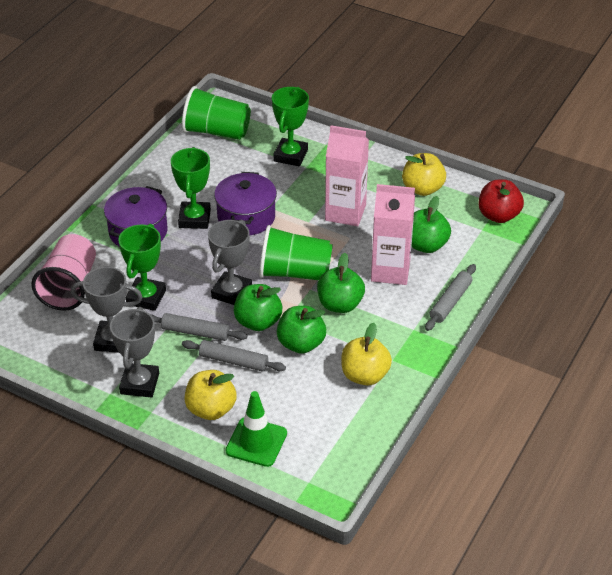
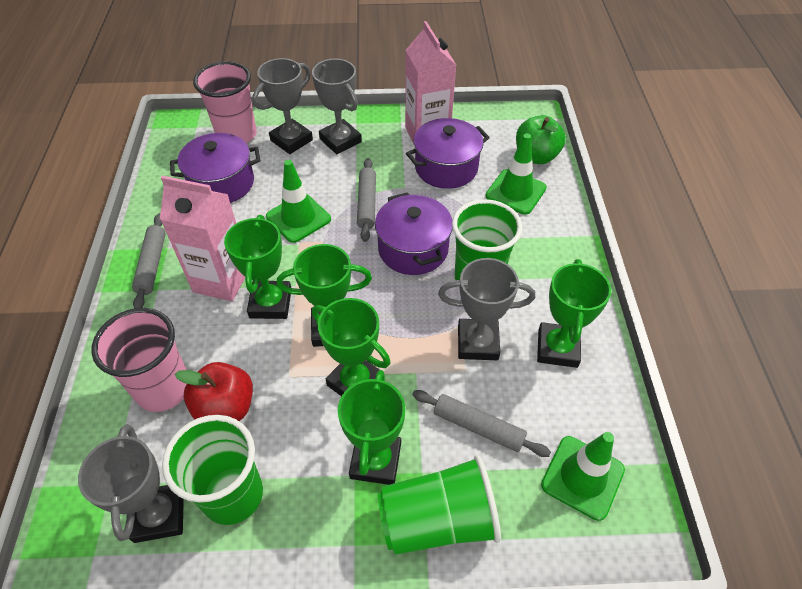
green apple: [234,284,282,331] [277,306,326,354] [317,253,365,313] [411,196,451,253] = 4 -> [516,115,566,164] = 1
green cup: [182,86,251,140] [259,225,333,280] = 2 -> [162,415,263,525] [378,455,501,555] [452,199,522,287] = 3
green traffic cone: [226,391,287,467] = 1 -> [266,160,331,243] [486,133,547,215] [541,432,625,521] = 3
green trophy: [118,224,166,311] [171,147,211,229] [272,87,309,166] = 3 -> [224,215,291,319] [277,244,372,347] [312,298,391,396] [338,370,405,485] [537,259,611,368] = 5
grey trophy: [71,267,142,353] [110,307,159,398] [208,220,252,305] = 3 -> [78,424,184,543] [252,58,313,154] [312,59,362,154] [438,258,535,360] = 4
pink cup: [31,234,96,311] = 1 -> [91,308,187,412] [193,61,257,144] = 2
purple pot: [104,186,167,247] [214,172,277,235] = 2 -> [170,133,260,203] [375,192,453,275] [406,118,490,189] = 3
yellow apple: [185,370,237,420] [341,323,392,386] [402,153,446,196] = 3 -> none = 0

